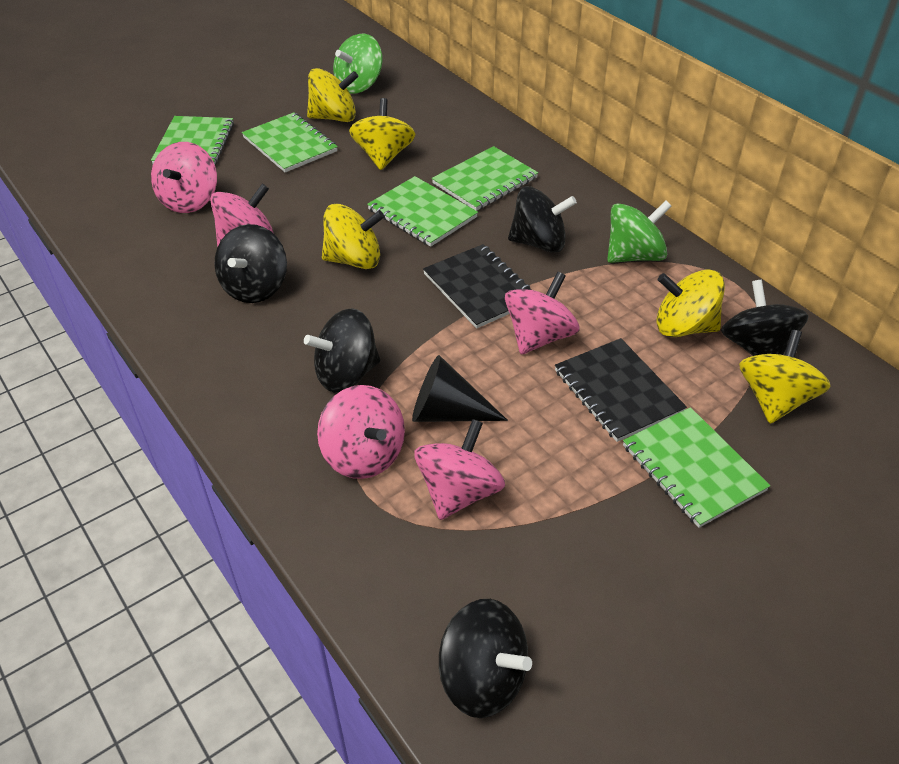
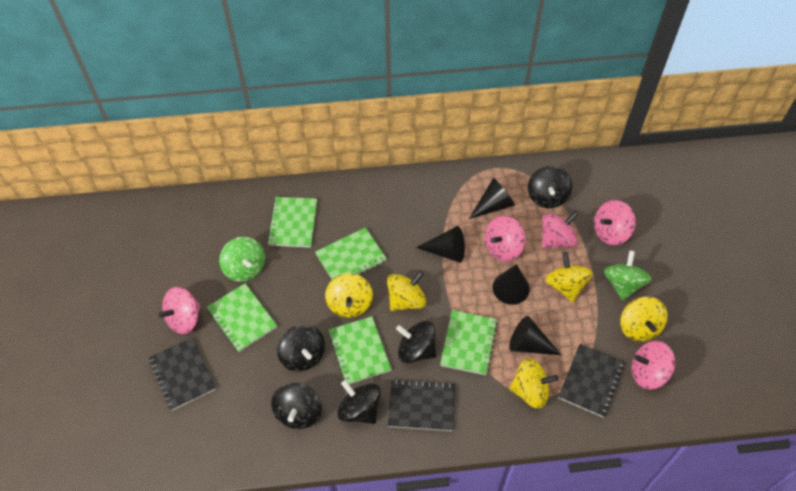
black cone: [412,355,508,422] = 1 -> [416,226,465,263] [469,178,515,219] [492,264,530,305] [509,316,561,355] = 4
black notebook: [423,244,531,329] [555,338,687,442] = 2 -> [149,337,216,411] [388,379,455,431] [558,344,625,418] = 3

